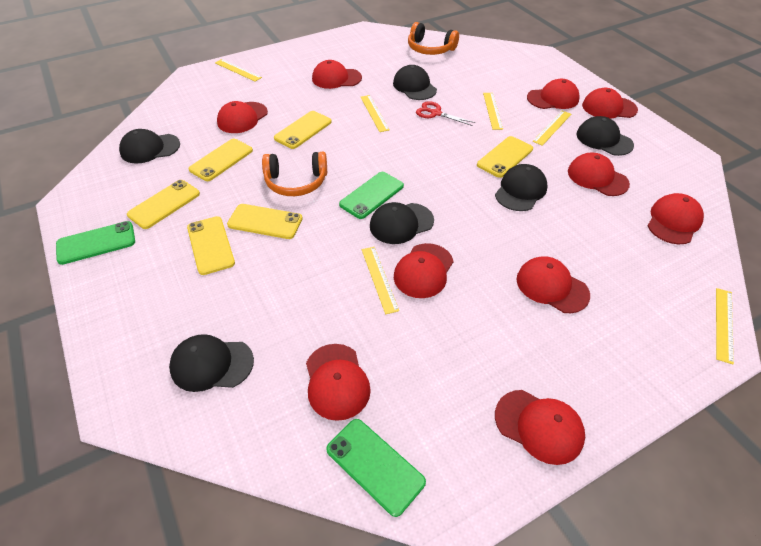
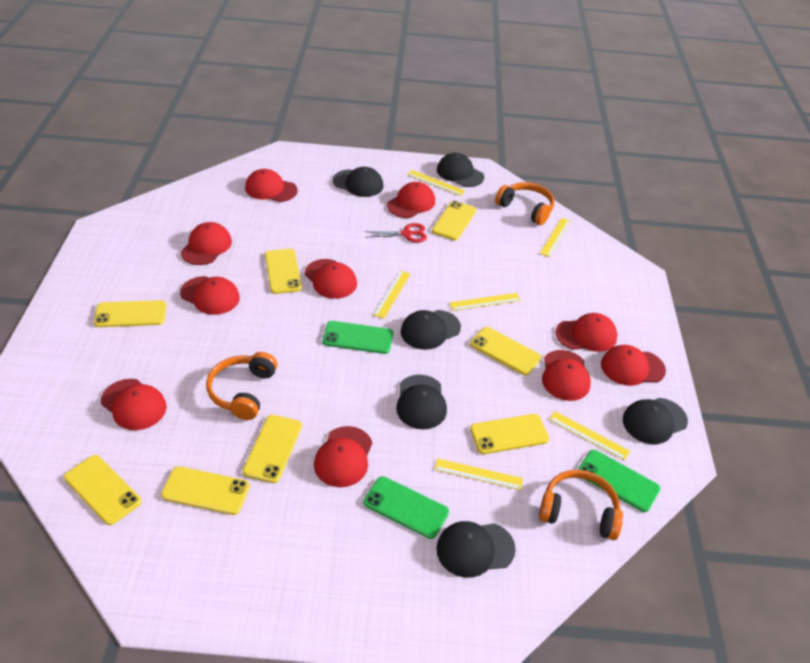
orange headphones: [262,152,327,196] [408,22,459,55] = 2 -> [206,352,277,420] [495,182,555,225] [539,470,623,540] = 3
yellow phone: [127,180,200,229] [187,216,235,275] [188,139,253,181] [227,204,303,239] [274,111,332,149] [477,136,533,178] = 6 -> [64,455,141,525] [94,300,166,327] [161,466,250,515] [243,415,302,483] [265,249,302,294] [432,201,476,240] [470,327,541,375] [470,414,549,454] = 8

